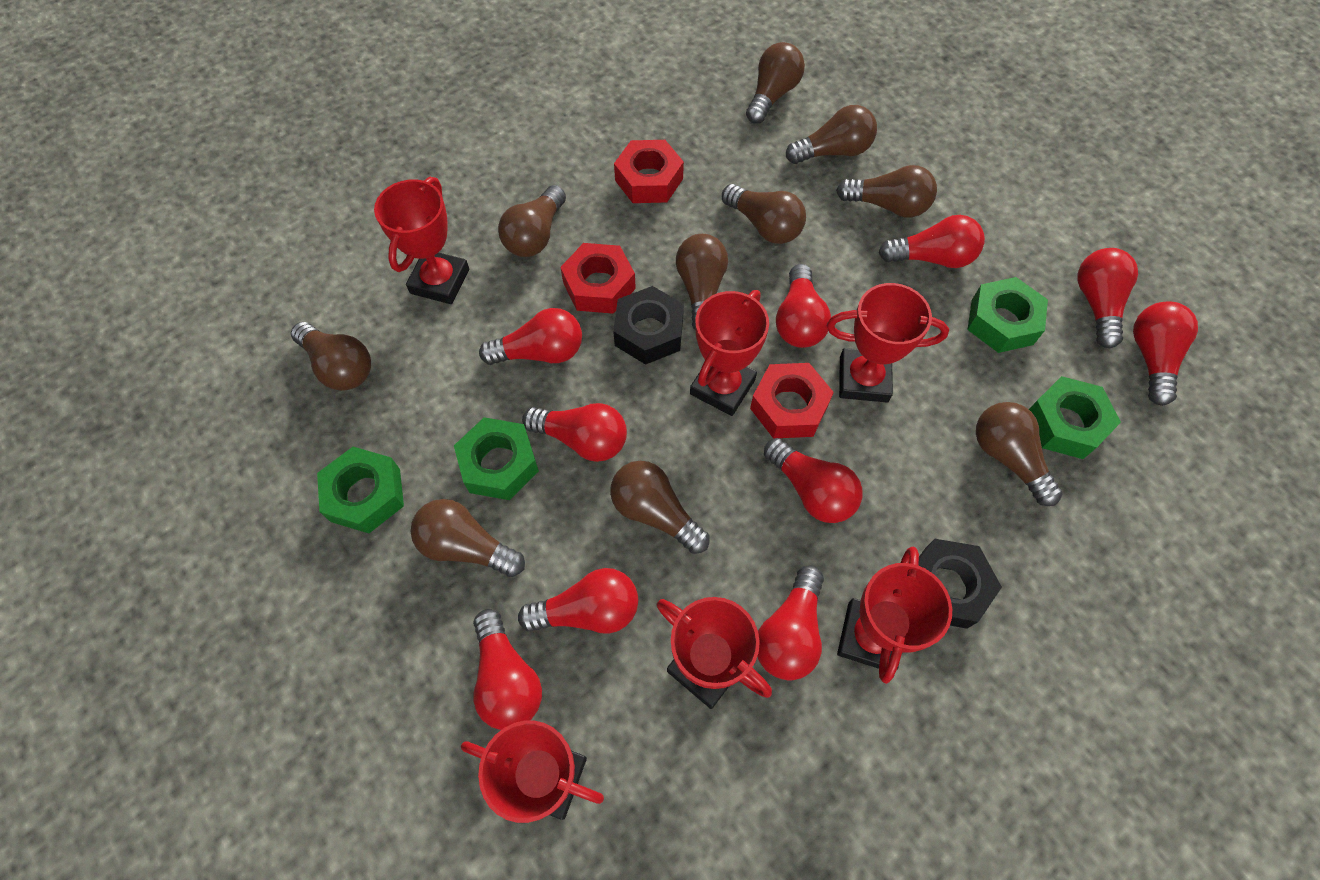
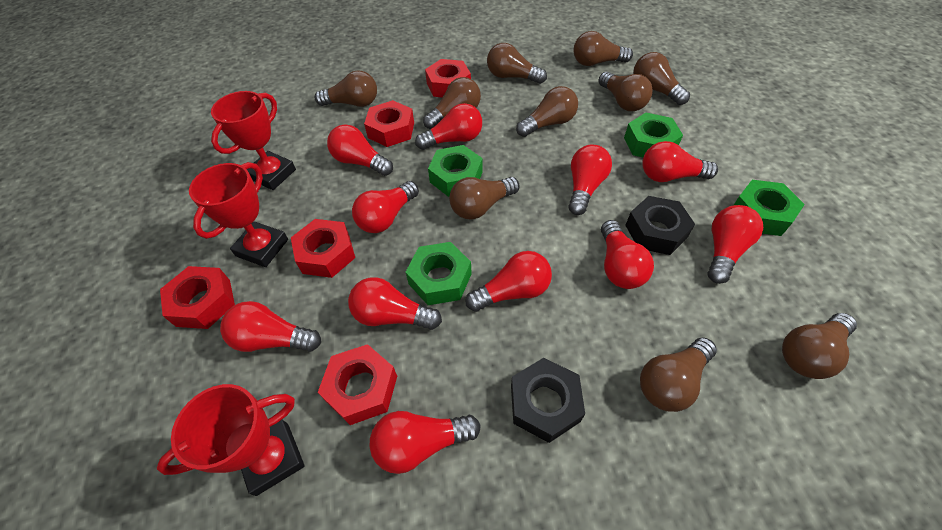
red light bulb: [473,609,542,730] [479,308,582,365] [518,568,638,634] [522,403,627,462] [757,566,824,680] [764,438,862,523] [776,264,831,348] [879,215,985,268] [1077,248,1138,348] [1133,302,1198,406] = 10 -> [220,301,321,352] [327,124,393,176] [348,277,442,330] [352,181,419,233] [370,411,481,474] [415,103,482,150] [465,251,552,312] [568,145,612,215] [601,220,654,289] [642,141,718,182] [707,205,763,284] = 11
red nut: [560,243,636,314] [614,140,684,203] [750,363,834,439] = 3 -> [160,266,235,329] [291,219,355,278] [318,344,397,425] [364,100,414,147] [425,59,471,98] = 5
red trophy: [374,177,469,304] [461,720,604,823] [657,597,772,709] [690,290,769,416] [827,283,949,402] [837,547,952,684] = 6 -> [157,384,305,496] [189,162,288,267] [211,91,296,190] = 3

